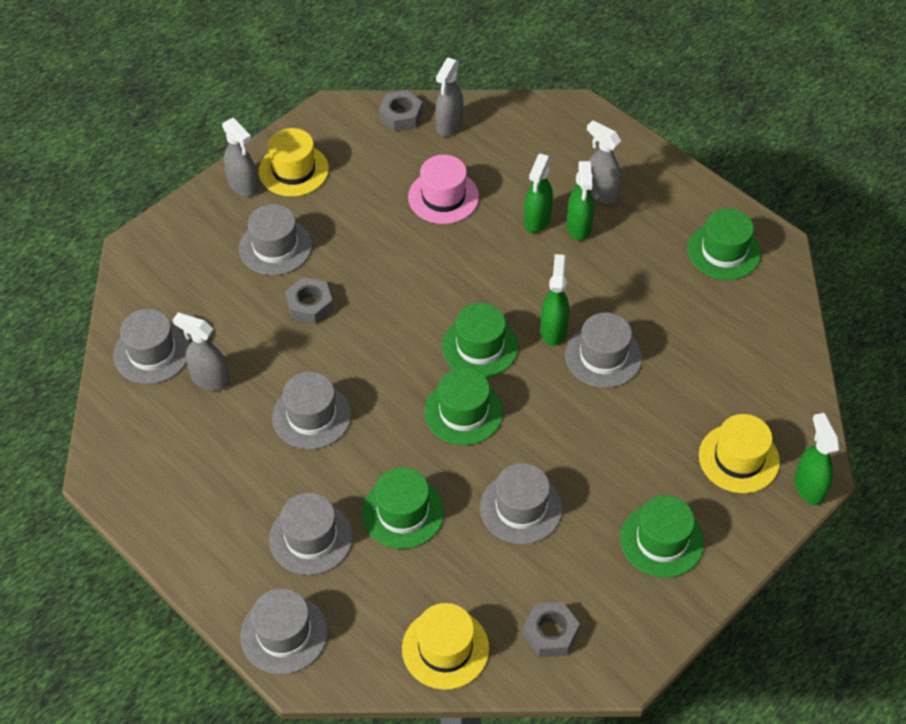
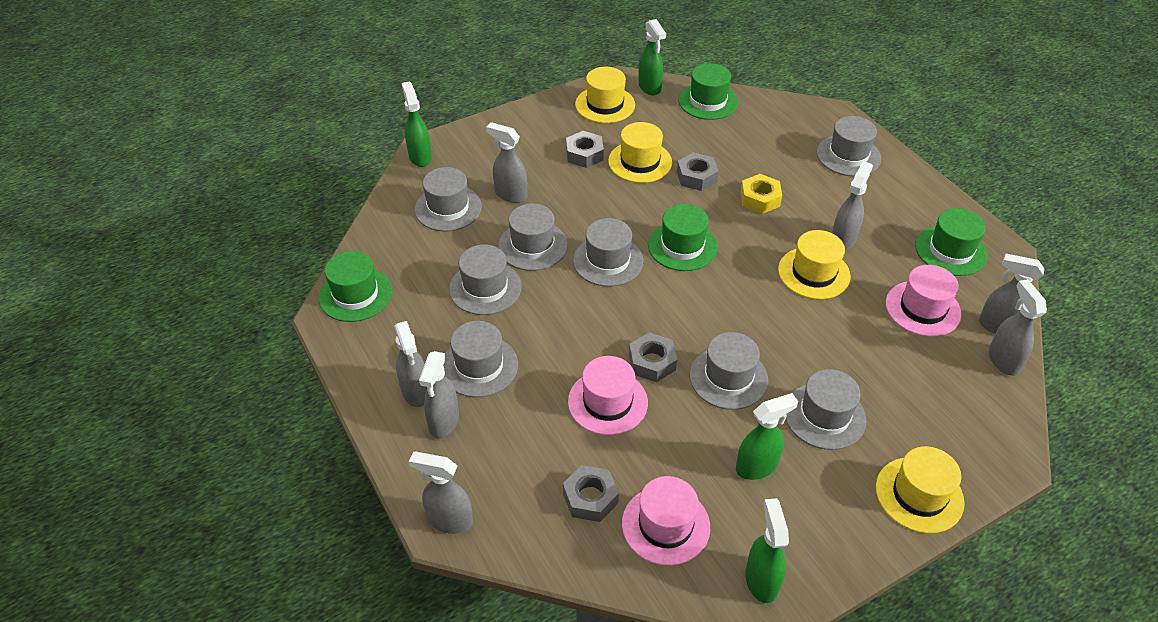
green hat: [362,468,444,549] [424,368,503,445] [442,303,518,378] [620,495,704,578] [688,208,761,280] = 5 -> [319,251,392,322] [648,204,718,271] [678,63,738,120] [915,208,988,276] = 4
grey hat: [113,309,190,384] [239,204,312,275] [240,588,327,674] [269,493,353,575] [272,372,351,449] [480,463,562,544] [565,312,642,388] = 7 -> [415,167,482,231] [443,321,518,397] [449,245,522,315] [498,204,568,271] [573,218,643,287] [690,332,768,410] [786,369,866,450] [817,116,881,176] = 8
grey nut: [285,277,333,324] [379,90,423,132] [522,602,580,657] = 3 -> [563,465,619,522] [566,131,604,168] [629,332,677,382] [677,152,719,191] = 4
grey spray bottle: [173,312,230,391] [222,118,258,196] [435,58,463,136] [587,120,622,203] = 4 -> [394,321,427,407] [409,452,473,534] [419,351,459,438] [486,122,528,203] [832,161,873,250] [979,254,1044,334] [989,279,1047,376] = 7
pink hat: [408,155,479,224] = 1 -> [568,356,648,435] [622,476,710,566] [886,265,962,337] = 3
yellow hat: [259,128,329,197] [402,603,489,690] [699,414,780,493] = 3 -> [575,67,635,123] [608,122,672,183] [778,230,851,299] [876,446,965,534] = 4
yellow nut: none = 0 -> [740,174,782,214] = 1

